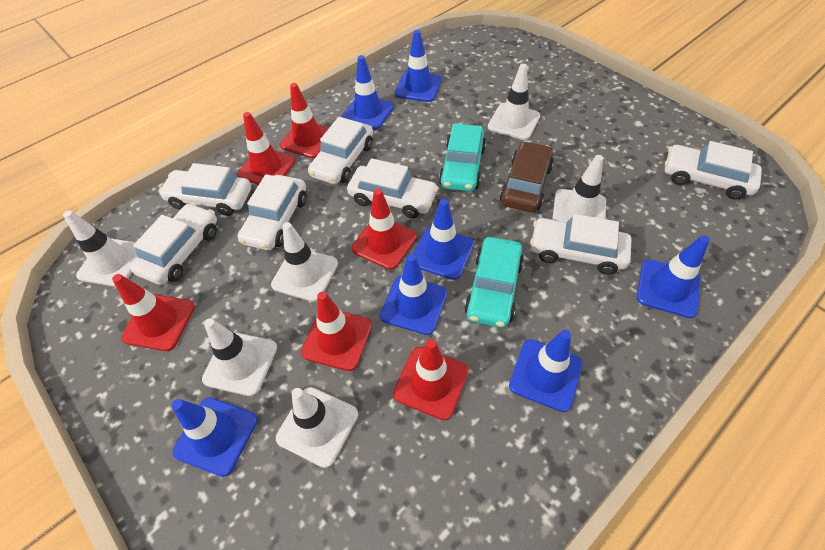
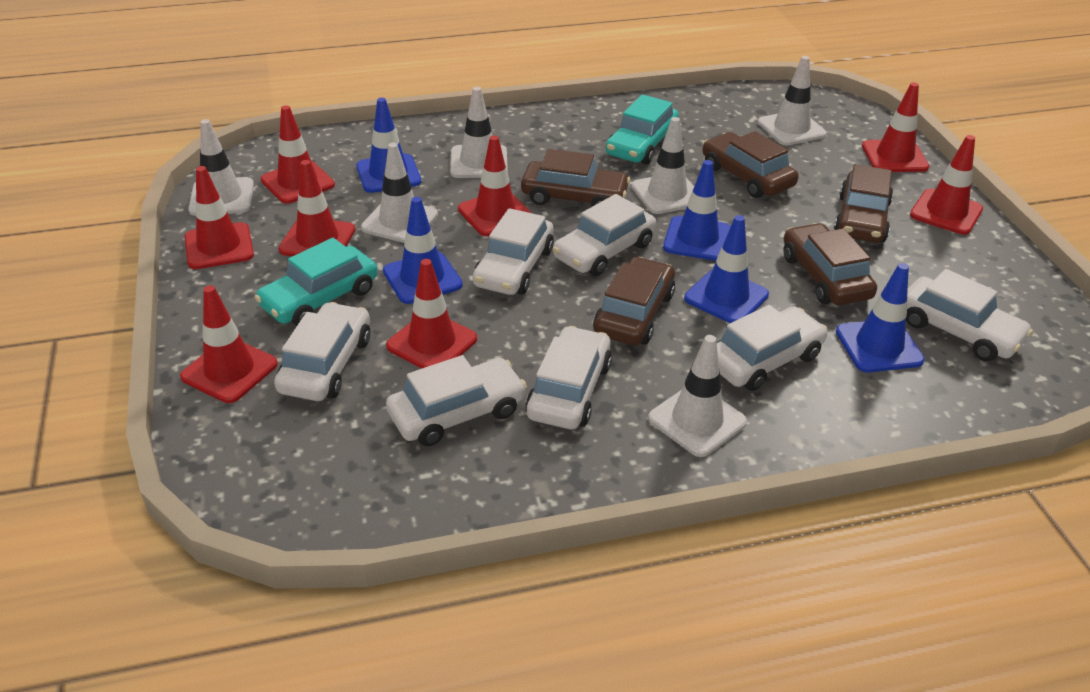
blue traffic cone: [171,397,257,477] [341,55,394,130] [380,254,447,335] [395,30,441,102] [413,199,474,280] [509,330,583,412] [637,235,710,318] = 7 -> [356,98,421,193] [383,197,463,304] [663,160,731,261] [684,215,769,323] [836,263,924,373] = 5
brown car: [500,141,554,212] = 1 -> [521,149,630,207] [593,257,675,345] [702,131,799,198] [783,223,877,305] [834,164,893,243] = 5
red traffic cone: [112,274,195,351] [237,112,296,185] [280,83,330,158] [301,291,372,371] [351,189,417,270] [393,339,469,420] = 6 -> [180,285,278,403] [184,166,254,269] [261,105,335,204] [278,160,356,256] [386,259,477,369] [458,136,532,236] [862,82,929,172] [910,135,983,235] = 8

